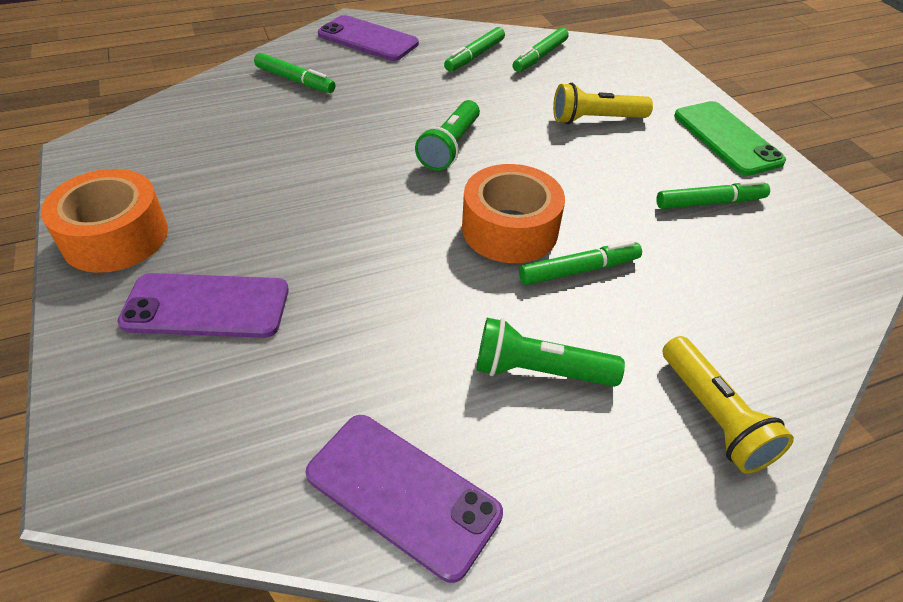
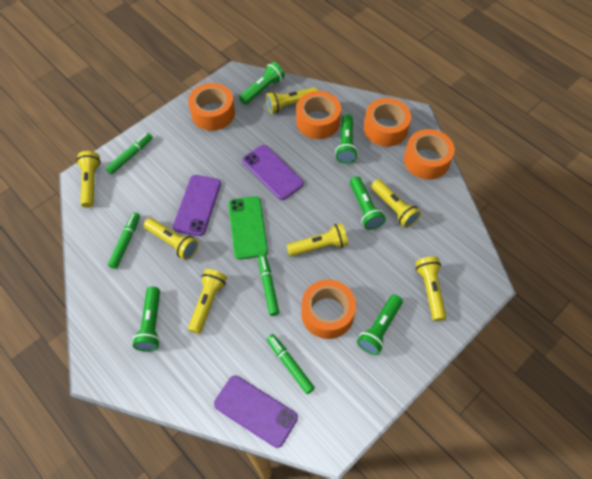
green flashlight: [415,100,480,171] [476,318,625,387] = 2 -> [133,287,160,352] [239,62,285,105] [335,114,358,164] [350,176,386,230] [357,294,403,355] = 5
green marker: [254,53,335,93] [444,27,505,72] [513,28,569,72] [519,241,642,285] [656,180,770,209] = 5 -> [106,133,153,174] [108,212,140,269] [258,255,279,316] [267,334,315,394] = 4
orange tape: [41,169,168,273] [462,164,565,263] = 2 -> [188,83,235,131] [296,91,341,139] [301,279,356,339] [364,98,411,147] [404,129,455,180] = 5
yellow flashlight: [553,83,653,124] [663,336,794,474] = 2 -> [76,151,101,208] [144,218,199,260] [188,269,227,334] [266,87,318,113] [286,223,348,256] [371,179,421,228] [415,257,446,321] = 7

